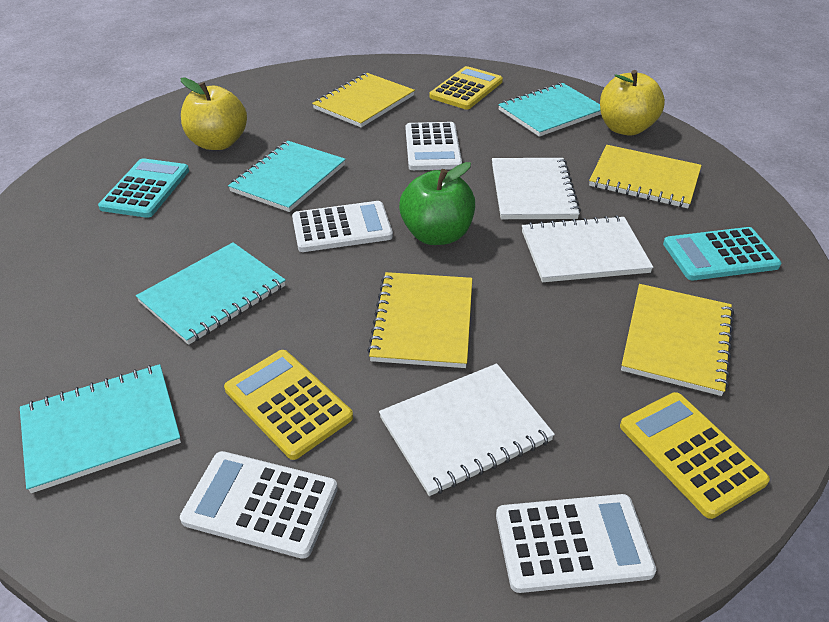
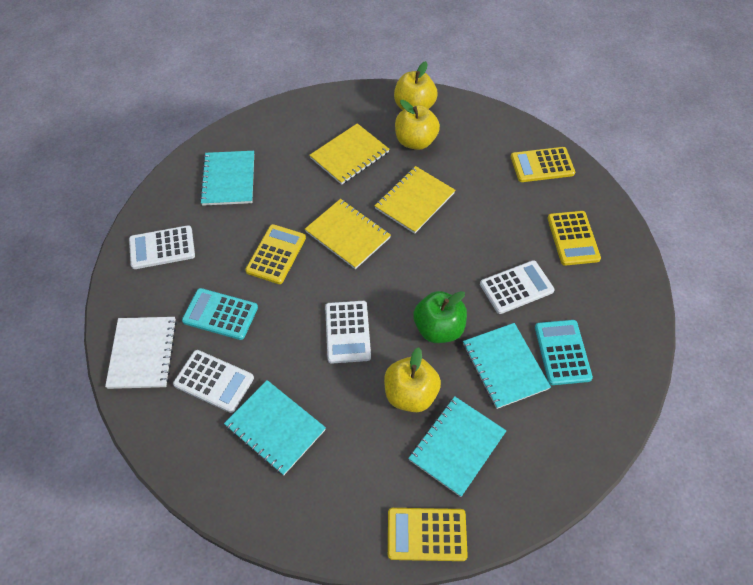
white notebook: [379,363,555,496] [492,158,581,219] [522,215,653,282] = 3 -> [105,317,177,389] = 1
yellow apple: [181,78,247,150] [600,70,665,136] = 2 -> [384,347,441,412] [394,61,437,110] [395,100,440,150] = 3
yellow calculator: [224,350,353,460] [429,66,503,109] [620,392,770,519] = 3 -> [245,224,306,284] [388,508,468,561] [511,147,575,182] [547,211,601,266] = 4
yellow notebook: [312,73,415,127] [367,272,472,368] [589,145,702,208] [621,284,734,396] = 4 -> [305,199,391,269] [309,123,390,185] [375,166,455,234] = 3

